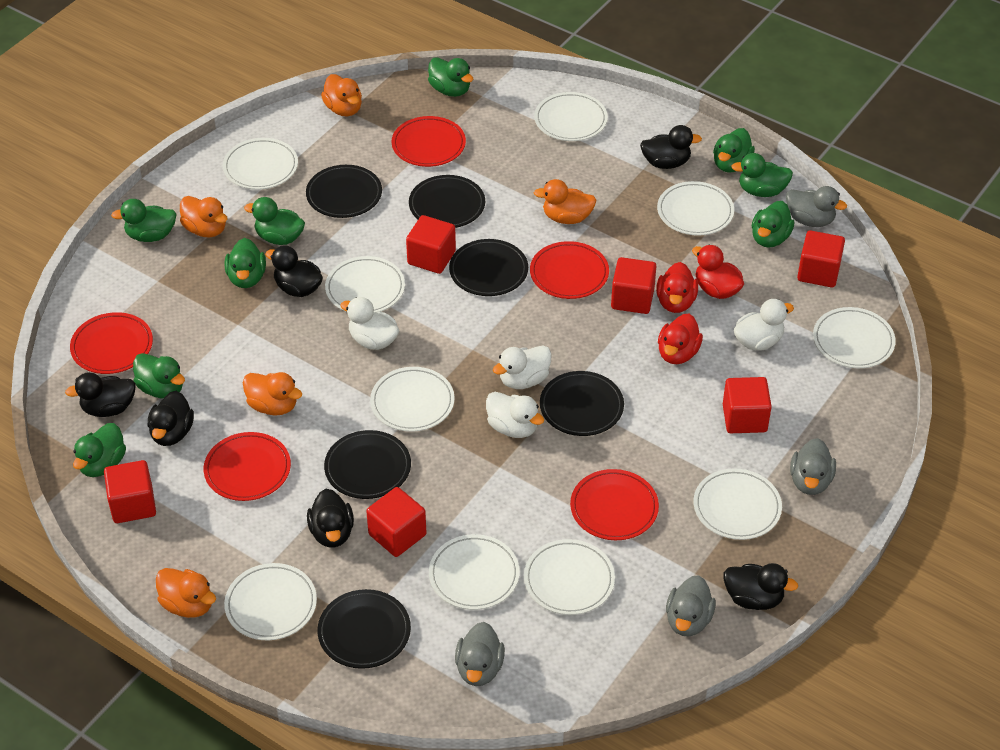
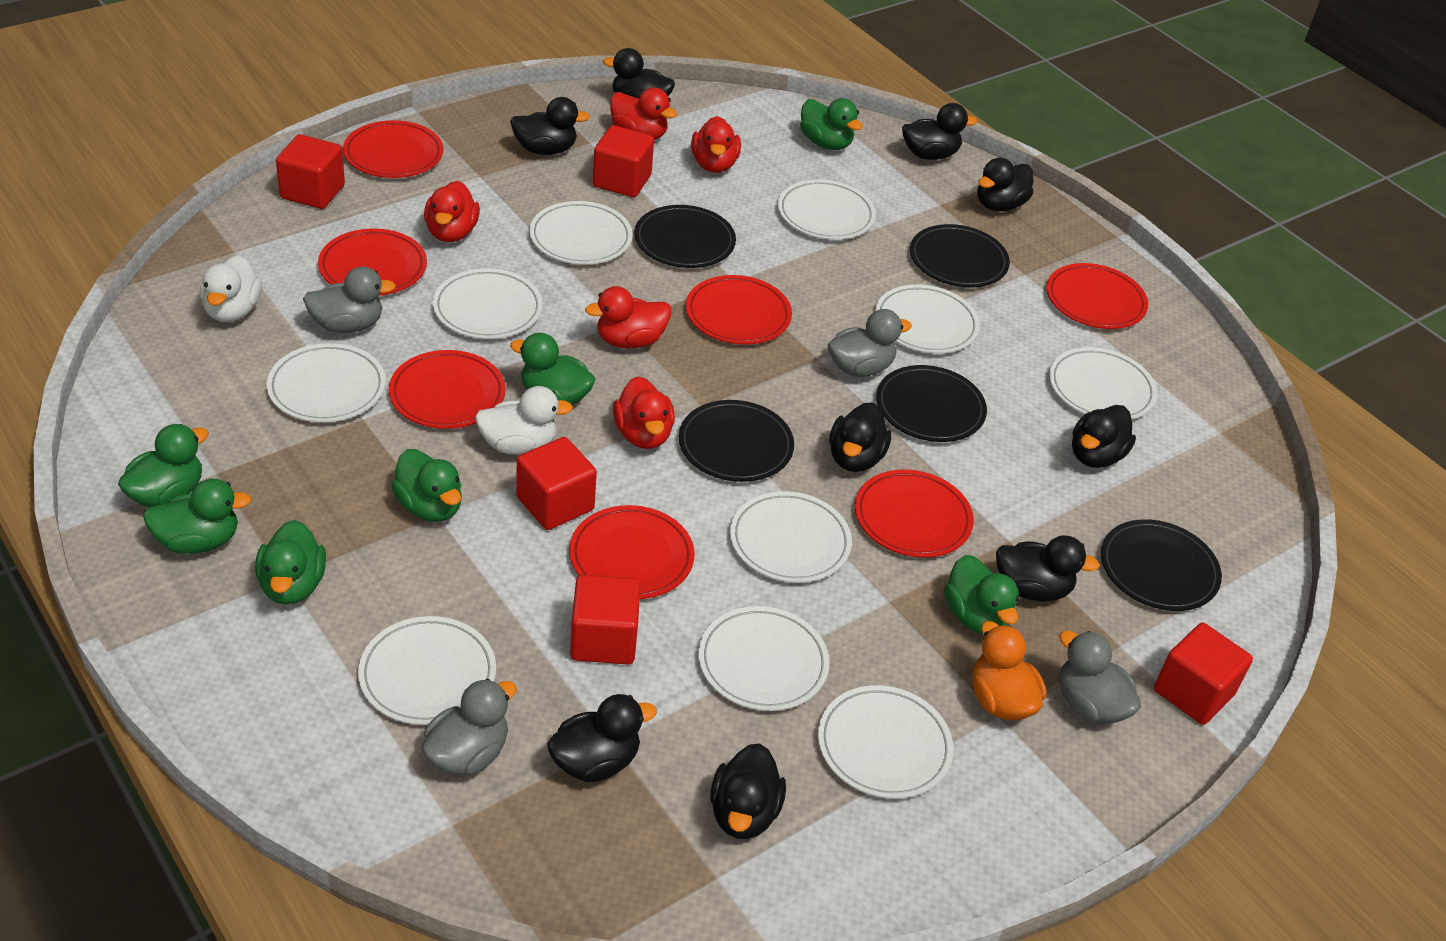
black duck: [65,372,136,417] [148,391,194,446] [265,246,323,297] [307,489,354,548] [640,125,702,169] [724,563,798,610] = 6 -> [510,97,590,155] [547,694,657,782] [603,48,675,98] [710,743,786,839] [829,402,891,472] [902,103,977,160] [977,158,1033,211] [996,535,1100,602] [1072,405,1136,468] = 9
black plate: [306,165,382,218] [317,589,411,669] [324,430,411,499] [409,175,485,228] [449,239,528,296] [540,371,624,436] = 6 -> [634,205,736,268] [679,400,794,482] [876,365,987,442] [910,224,1010,288] [1101,519,1222,611] = 5
green duck: [73,423,126,477] [111,199,177,242] [133,353,185,398] [225,238,266,288] [244,197,305,245] [428,57,473,97] [713,128,755,173] [731,153,793,197] [752,201,794,248] = 9 -> [118,424,209,507] [143,479,251,554] [255,520,326,604] [391,449,462,522] [510,333,596,405] [800,98,863,150] [944,555,1019,634] = 7
orange duck: [156,568,216,618] [180,196,227,238] [243,372,302,416] [321,74,362,117] [534,179,597,224] = 5 -> [972,621,1046,720] = 1
red cube: [104,460,156,523] [366,487,426,557] [406,215,456,274] [611,257,656,314] [723,377,772,433] [797,230,845,288] = 6 -> [276,134,345,209] [516,437,597,530] [570,574,641,664] [593,125,654,197] [1154,623,1253,725] = 5
red duck: [656,262,698,313] [658,314,703,364] [692,245,744,299] = 3 -> [424,181,480,242] [585,286,671,349] [610,88,677,140] [613,376,675,449] [691,116,741,173] = 5
red plate: [70,312,153,374] [204,432,291,501] [391,116,466,167] [530,241,609,299] [570,469,659,540] = 5 -> [318,229,427,296] [343,120,443,178] [389,350,506,429] [569,505,695,599] [686,275,792,345] [855,469,974,558] [1047,263,1148,329] = 7
white duck: [340,297,399,350] [486,392,544,438] [493,345,552,389] [734,299,794,351] = 4 -> [200,255,262,322] [475,386,573,455] = 2

